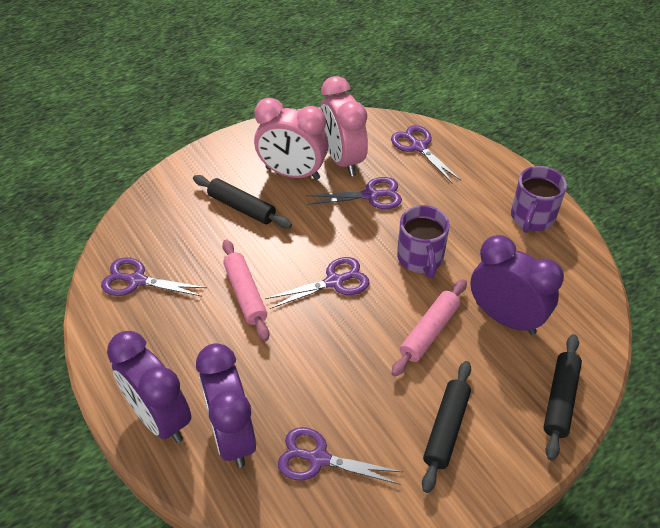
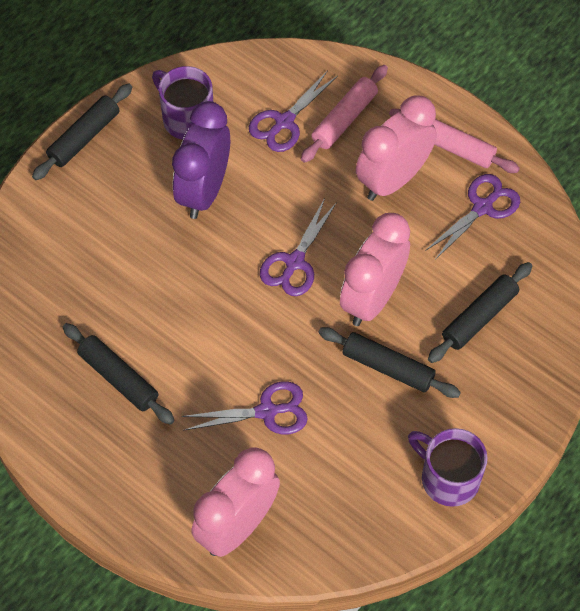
black rolling pin: [193,175,292,228] [422,361,471,493] [543,334,582,461] = 3 -> [32,83,132,180] [63,323,174,425] [318,327,461,398] [428,262,532,363] = 4
pink clock: [254,98,329,180] [320,76,368,176] = 2 -> [191,447,280,557] [340,213,410,326] [356,95,437,201] = 3
purple clock: [107,331,191,443] [196,343,256,468] [470,235,564,335] = 3 -> [172,101,230,219] = 1
purple scissors: [101,257,207,297] [265,257,369,309] [278,427,403,485] [306,177,402,209] [391,125,461,184] = 5 -> [181,381,308,435] [249,70,338,152] [260,198,337,296] [425,174,520,260] = 4

